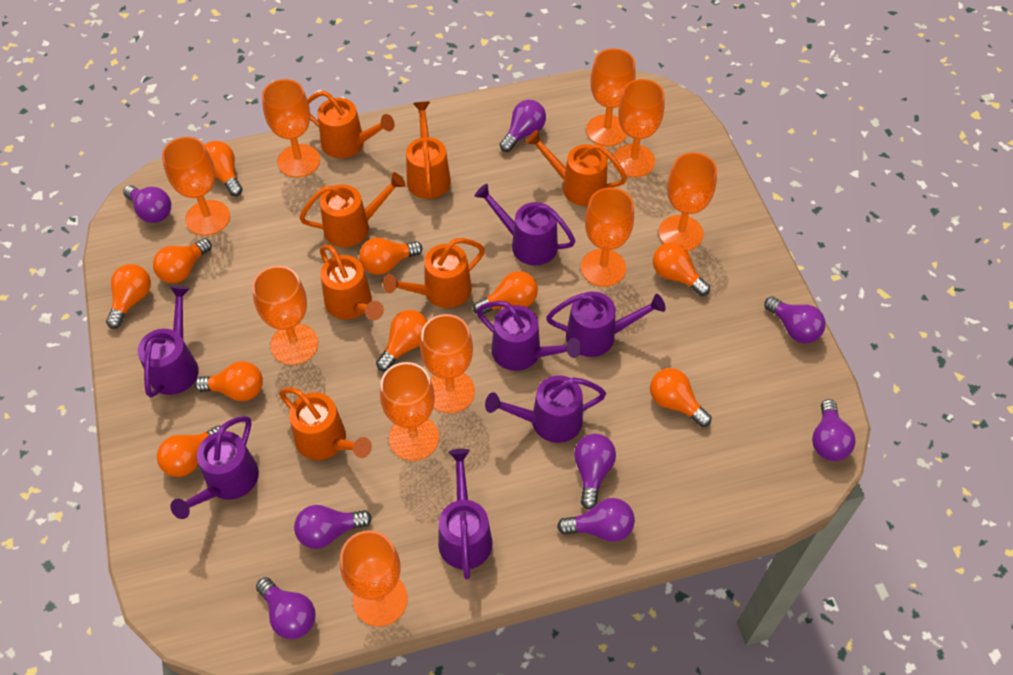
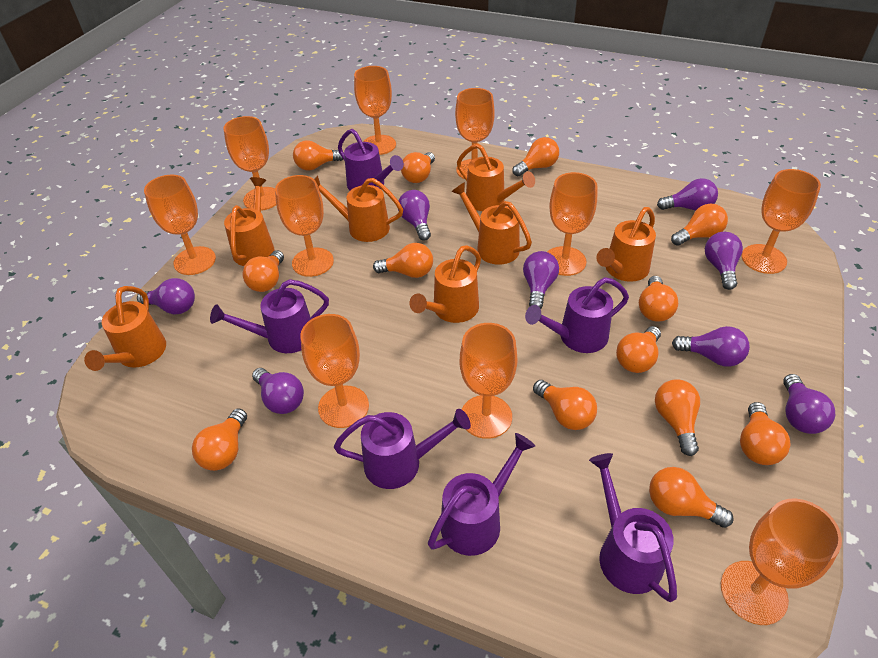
orange light bulb: [106,264,151,329] [153,238,212,283] [157,425,226,477] [195,361,263,401] [205,141,243,196] [359,238,422,275] [376,310,427,371] [473,271,538,314] [650,368,711,427] [653,242,710,296] = 10 -> [192,408,247,471] [242,250,284,292] [293,140,343,170] [373,243,433,278] [401,152,435,183] [512,137,559,176] [533,380,597,430] [616,326,661,373] [639,276,678,322] [649,467,734,528] [655,380,700,456] [671,203,728,246] [740,402,790,465] = 13
purple watering can: [138,286,199,398] [170,416,259,519] [438,449,493,579] [474,184,575,265] [476,301,581,371] [485,375,606,443] [546,292,665,357] = 7 -> [210,279,329,353] [334,409,471,489] [338,129,404,190] [428,433,535,556] [525,277,629,353] [589,453,677,602] = 6

